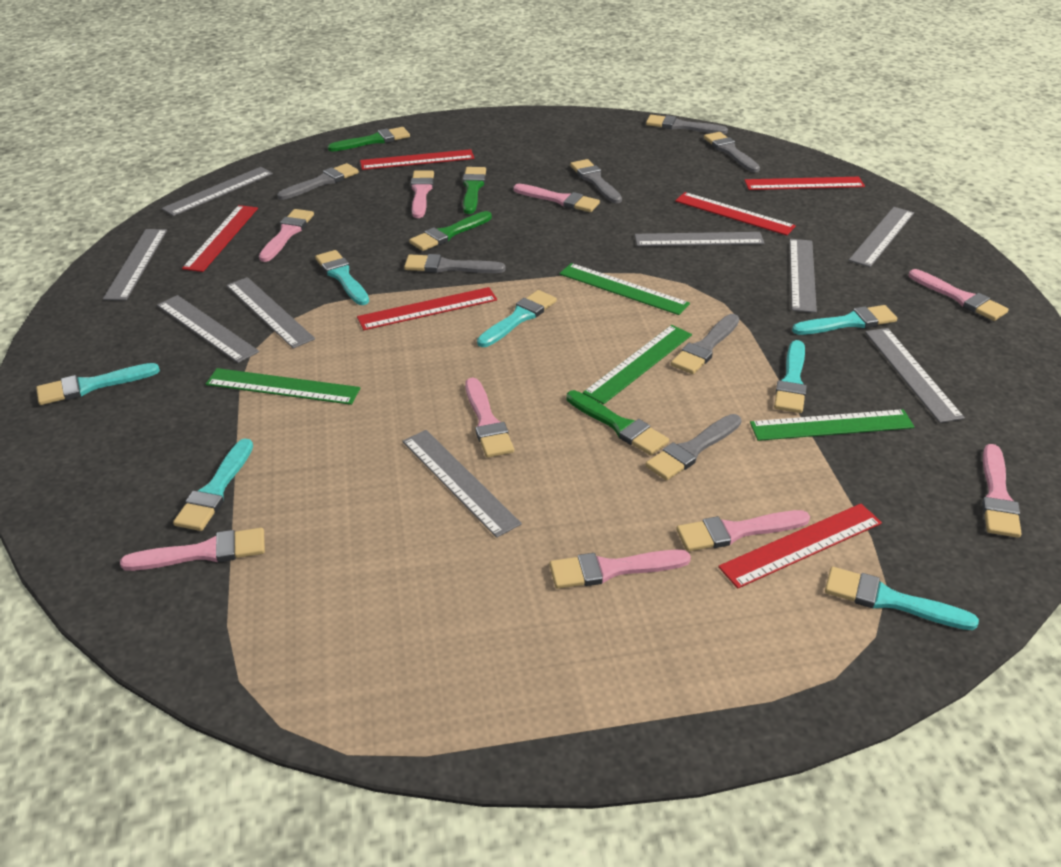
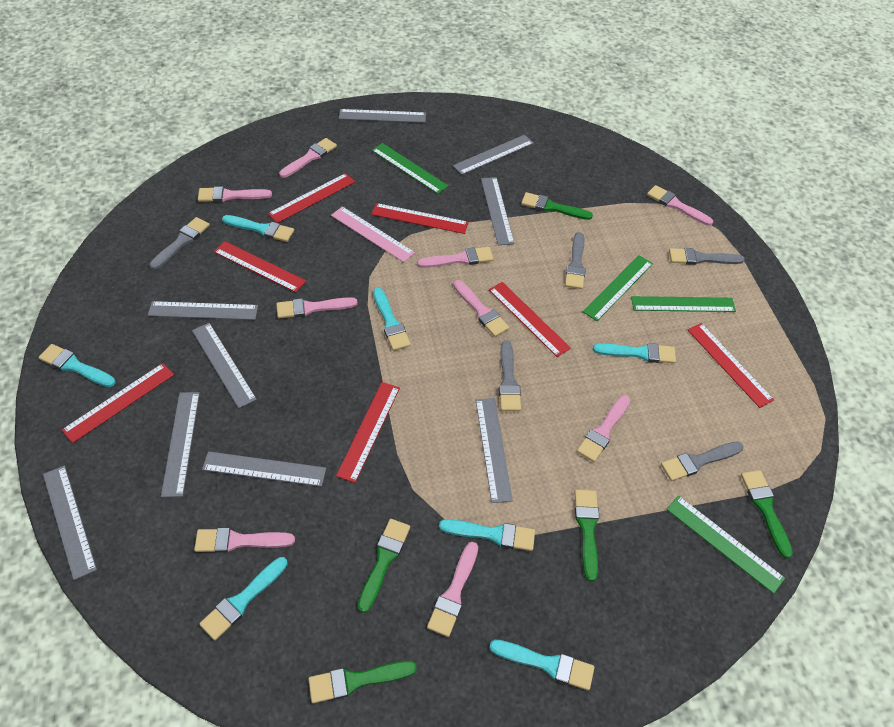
green brush: [328,127,410,152] [409,211,492,251] [463,167,486,214] [566,390,669,455] = 4 -> [308,661,417,703] [358,519,410,613] [521,192,593,220] [575,490,599,581] [741,470,793,558] = 5
grey brush: [277,163,359,200] [404,254,506,273] [570,159,622,203] [645,414,742,480] [646,115,728,134] [671,314,739,374] [704,132,760,172] = 7 -> [149,217,210,270] [499,341,521,411] [565,232,586,289] [661,441,743,481] [669,248,745,265] = 5
pink ruler: none = 0 -> [331,206,415,262] = 1
red ruler: [182,205,258,272] [357,287,497,330] [360,149,475,170] [675,192,796,236] [718,504,882,589] [744,177,865,190] = 6 -> [62,363,174,443] [214,241,306,293] [268,173,355,223] [336,382,400,483] [371,203,469,234] [489,282,571,357] [688,323,774,408] = 7

